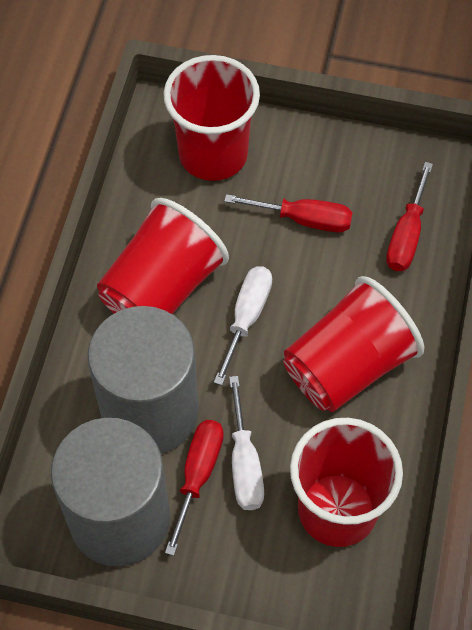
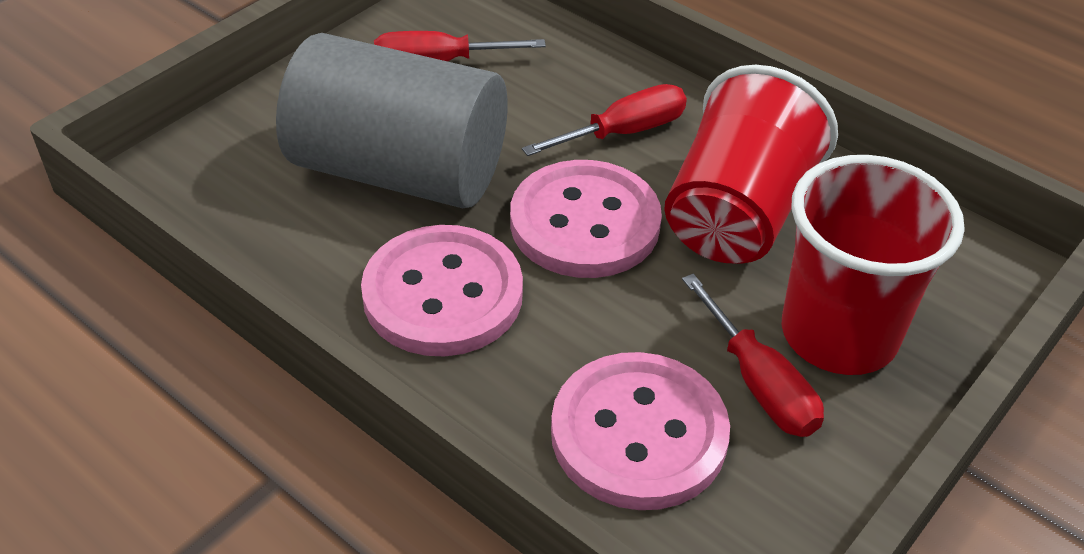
grey cylinder: [51,418,170,567] [88,306,199,454] = 2 -> [276,33,508,208] = 1
pink button: none = 0 -> [361,225,523,356] [510,160,662,278] [551,352,730,510] = 3
red cup: [97,198,229,314] [164,55,260,181] [283,276,424,412] [290,418,403,547] = 4 -> [664,65,838,264] [782,155,965,375] = 2
white screwdriver: [214,266,272,385] [229,376,264,510] = 2 -> none = 0

